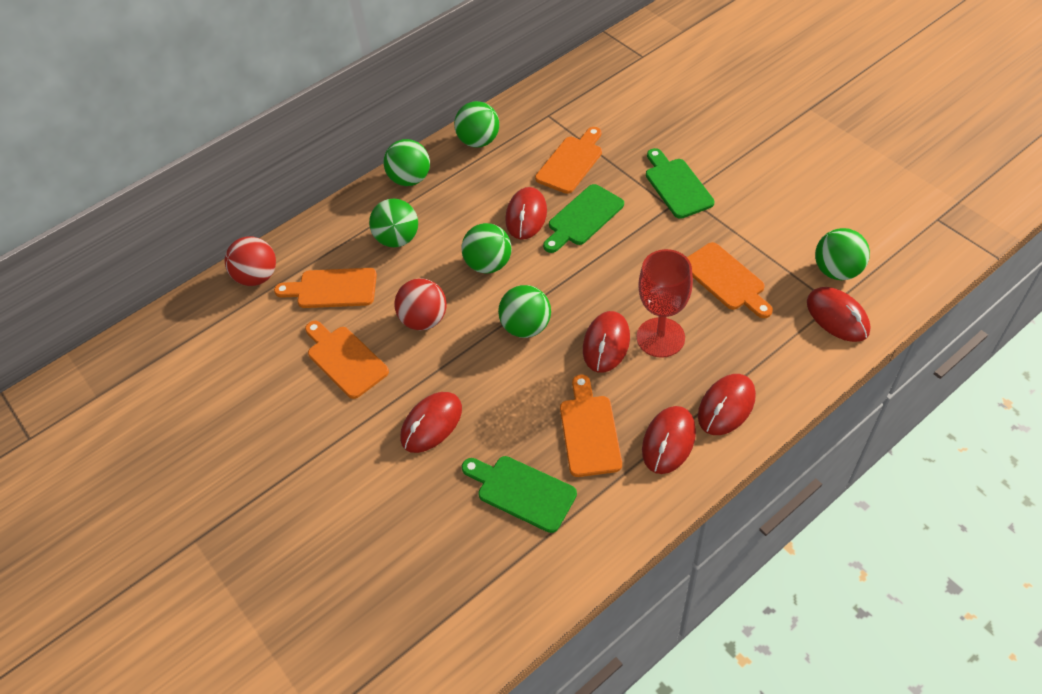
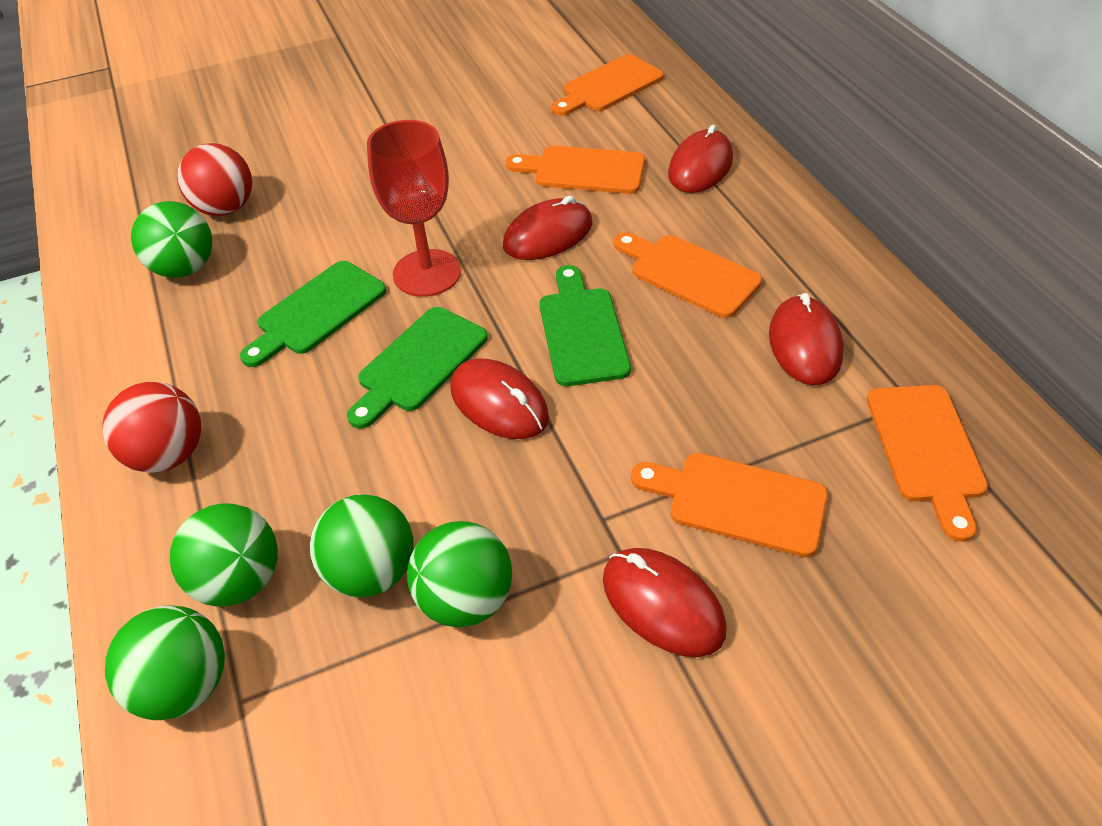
green ball: [369,199,418,247] [384,139,430,186] [454,101,499,148] [461,223,511,273] [498,285,551,338] [815,228,870,280] = 6 -> [105,605,225,720] [131,201,212,278] [170,503,278,607] [310,494,414,597] [407,521,512,628] = 5
red mouse: [400,392,462,453] [505,187,547,240] [583,311,630,373] [642,406,696,474] [698,374,756,435] [807,287,870,342] = 6 -> [450,358,549,439] [503,196,592,260] [603,548,727,657] [668,125,733,193] [769,293,844,385] = 5

